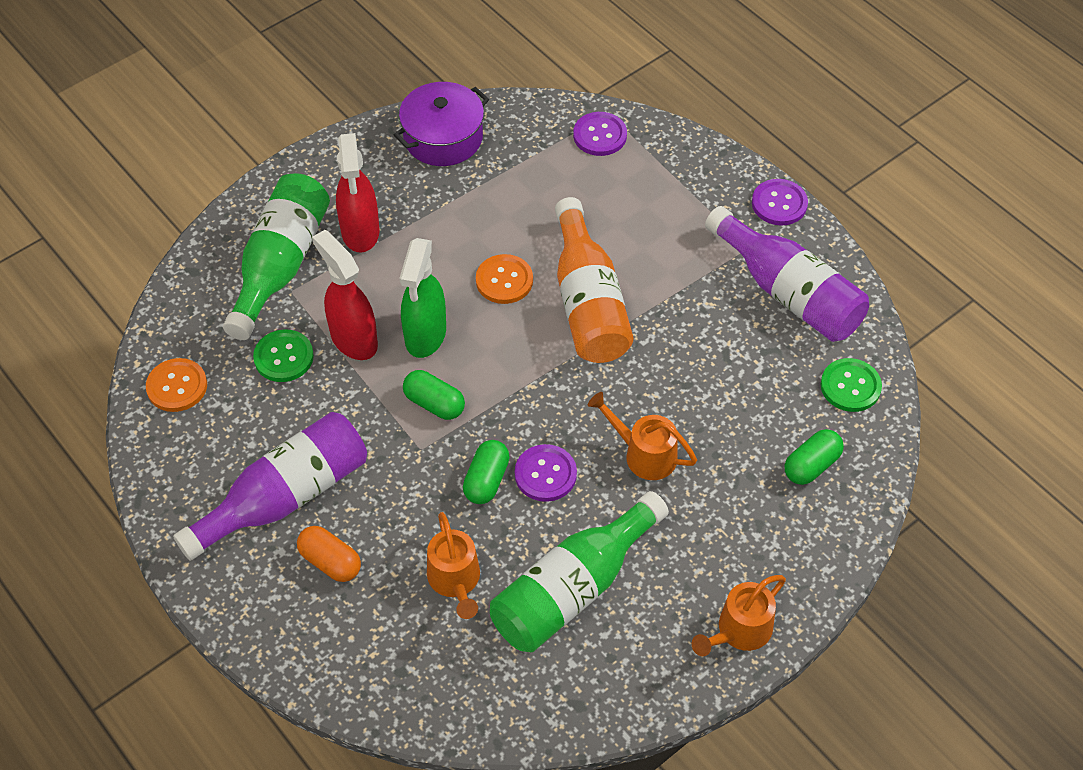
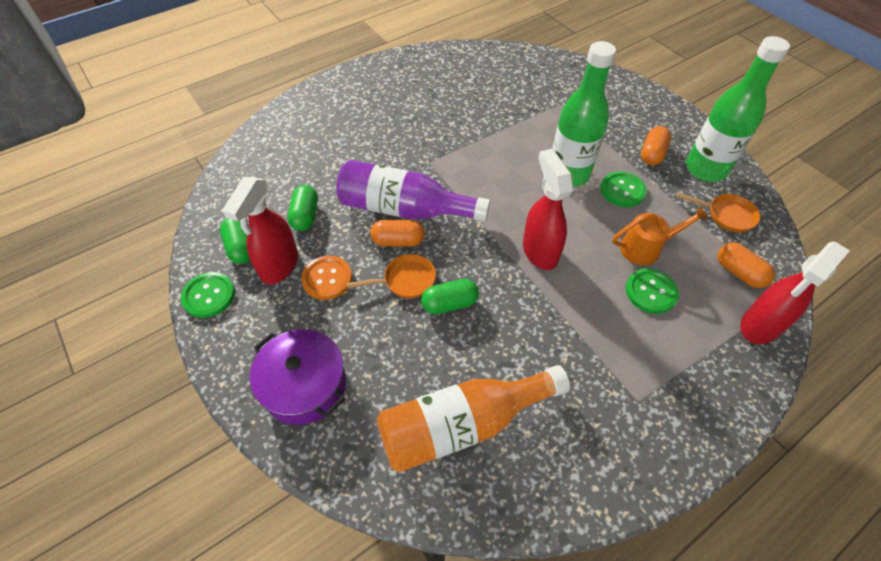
green button: [253,330,314,382] [821,358,882,412] = 2 -> [181,272,235,318] [601,171,647,207] [626,268,679,314] = 3
green spray bottle: [399,238,446,358] = 1 -> none = 0
orange button: [146,358,207,412] [476,254,533,304] = 2 -> [301,256,352,300] = 1
orange capsule: [297,526,361,582] = 1 -> [370,220,425,247] [641,126,671,165] [718,242,775,288] = 3
orange pan: none = 0 -> [347,254,436,299] [676,193,760,233] = 2
orange watering can: [427,512,480,619] [588,392,697,480] [692,575,786,656] = 3 -> [612,206,709,265] = 1
purple bottle: [173,412,367,561] [705,206,869,342] = 2 -> [336,160,490,222] = 1
purple button: [515,444,577,502] [573,112,627,156] [752,179,808,225] = 3 -> none = 0
red spray bottle: [312,230,378,360] [336,133,379,252] = 2 -> [222,177,298,285] [523,149,574,270] [740,241,850,344] = 3

